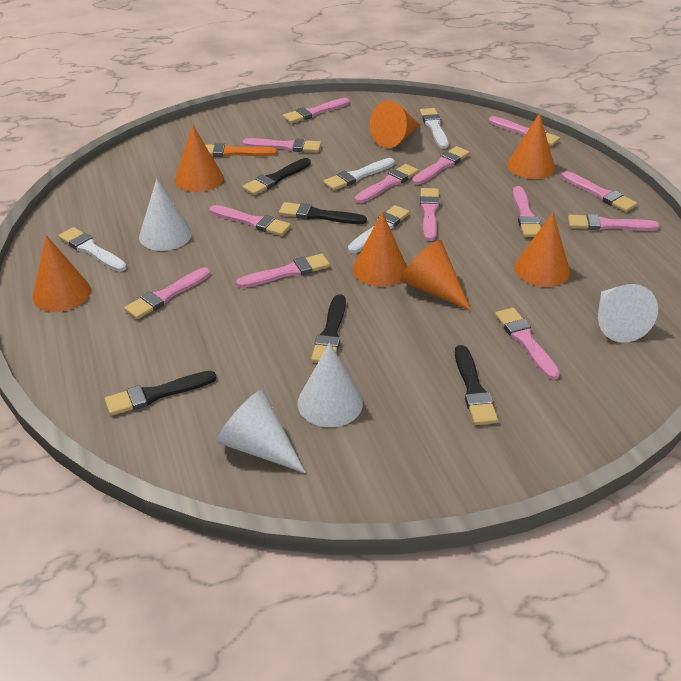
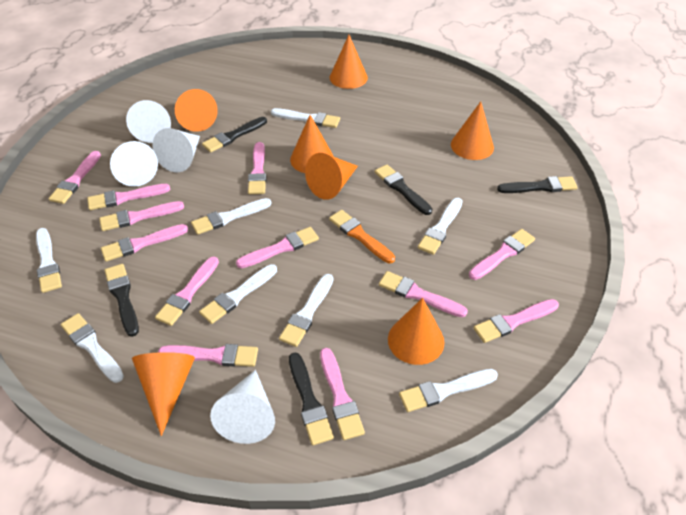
pink brush: [124,267,210,319] [210,205,291,236] [236,254,330,288] [242,138,321,152] [283,98,350,123] [355,164,419,203] [412,146,470,185] [420,188,440,241] [489,116,560,146] [495,308,560,380] [513,186,541,237] [562,171,638,212] [568,214,660,231] = 13 -> [49,151,101,204] [87,184,170,210] [99,201,184,231] [101,224,188,262] [155,256,219,326] [158,344,258,367] [236,227,319,268] [248,142,266,194] [320,348,365,440] [379,271,468,317] [469,229,535,280] [473,299,559,343] = 12
white brush: [58,227,127,272] [323,158,395,191] [348,205,410,253] [420,108,449,149] = 4 -> [36,228,62,293] [61,313,124,383] [191,198,272,235] [199,264,277,324] [271,108,340,128] [279,274,334,347] [399,369,498,412] [418,198,463,255] = 8

